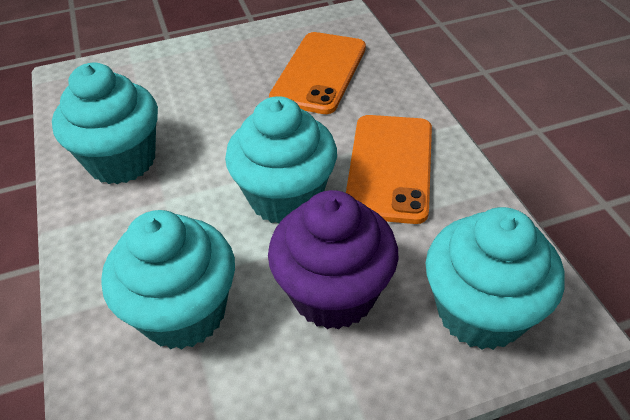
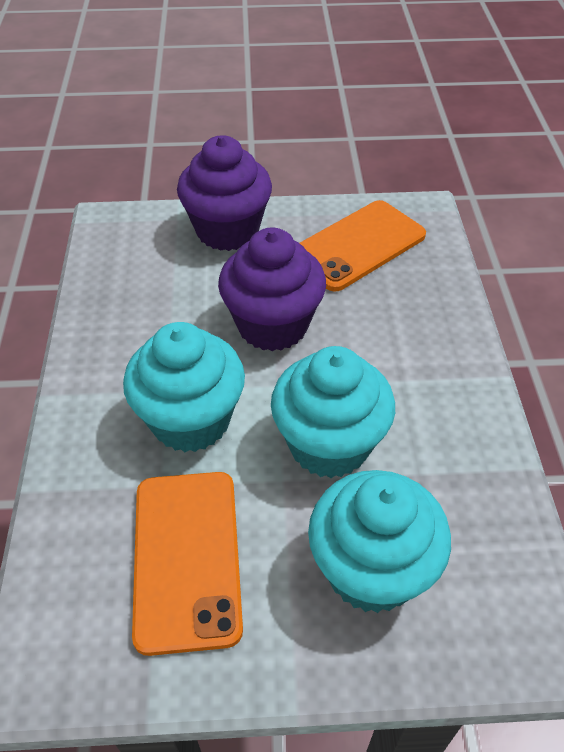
purple cupcake: [268,190,398,330] = 1 -> [177,135,272,251] [218,228,326,351] = 2
turquoise cupcake: [52,63,158,184] [101,210,235,350] [225,96,337,224] [426,207,564,350] = 4 -> [123,322,245,452] [271,346,395,478] [308,470,451,613] = 3

